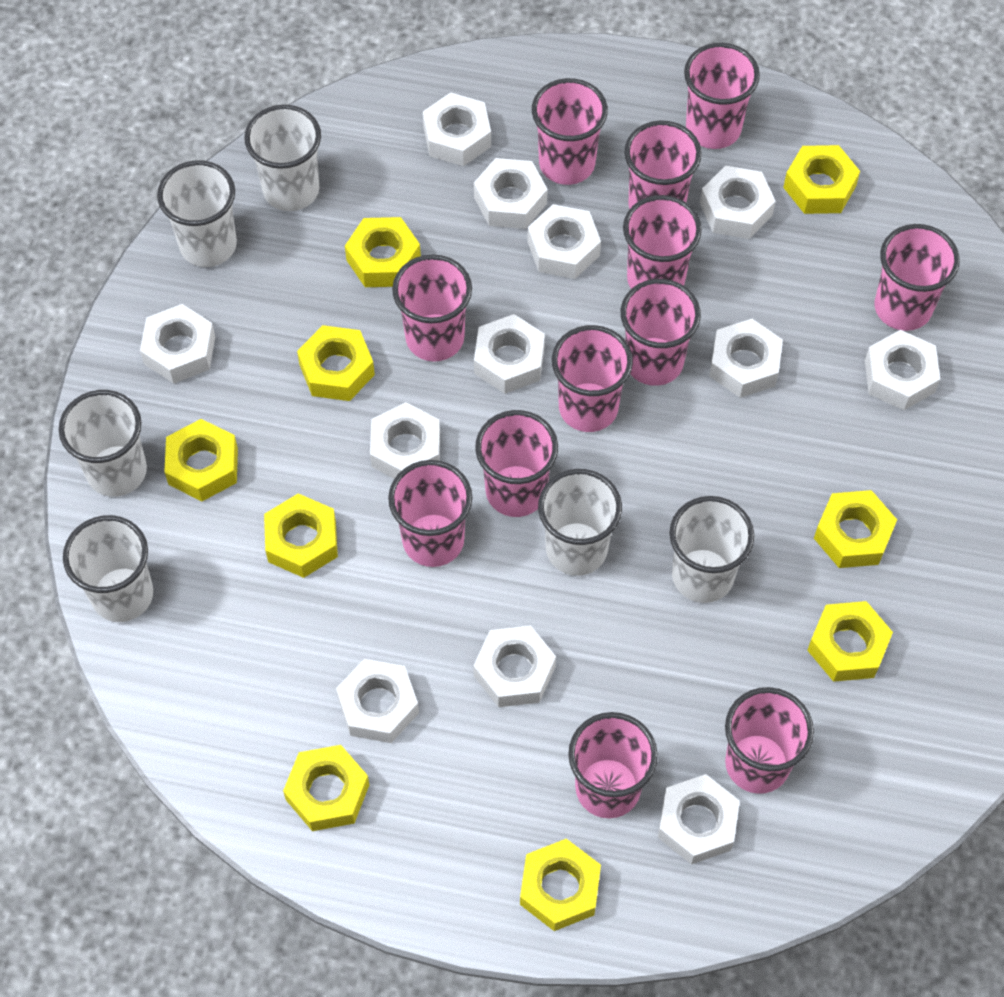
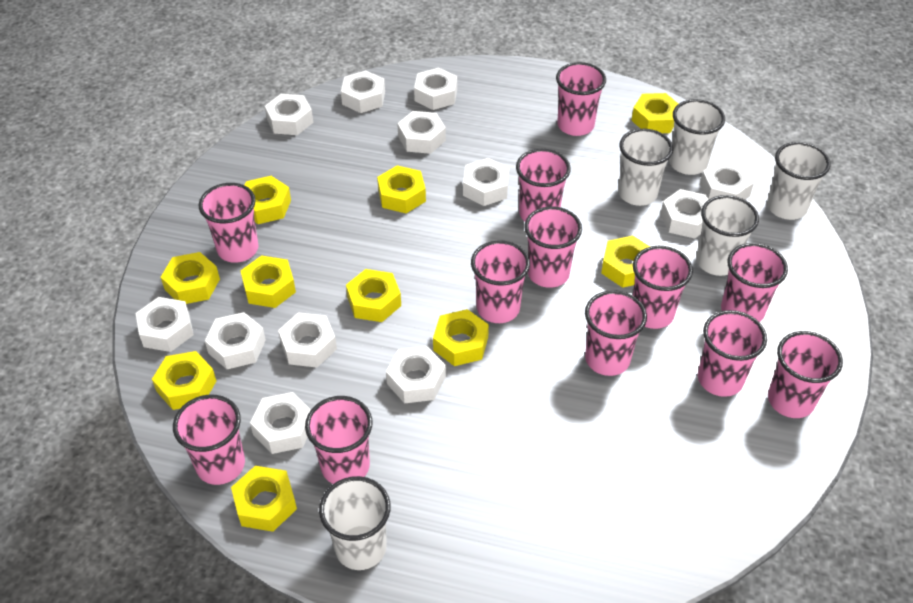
white cup: [59,390,147,497] [63,515,153,622] [157,160,237,267] [244,105,321,211] [538,469,622,576] [670,496,754,603] = 6 -> [319,476,391,570] [618,129,673,206] [669,99,725,175] [696,195,759,276] [767,142,830,220] = 5
yellow nut: [164,419,238,501] [264,493,338,578] [283,745,369,831] [297,325,375,401] [345,217,421,287] [520,839,601,931] [783,145,860,214] [807,601,893,682] [814,490,897,568] = 9 -> [152,351,216,410] [161,252,220,304] [231,466,297,532] [241,255,296,308] [245,176,291,224] [346,269,401,322] [377,165,426,213] [433,309,489,366] [601,236,650,288] [631,93,678,133] = 10

